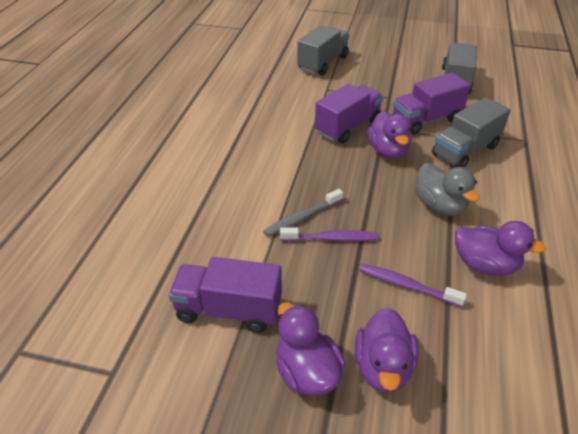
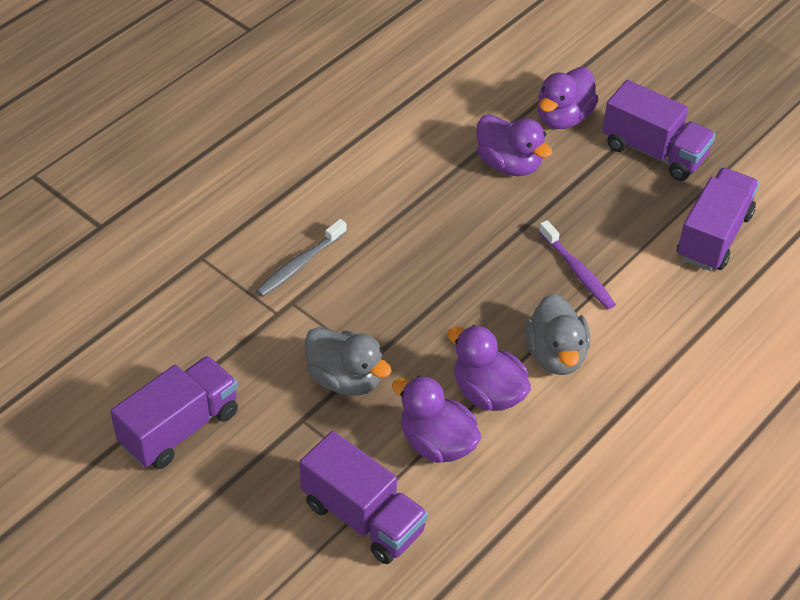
grey duck: [415,163,480,216] = 1 -> [305,327,392,396] [525,293,590,375] = 2
grey truck: [297,25,350,76] [432,97,511,168] [442,43,477,94] = 3 -> none = 0
purple toothbrush: [280,227,378,241] [359,264,467,307] = 2 -> [539,220,616,309] = 1
purple truck: [168,257,282,333] [315,84,383,144] [392,73,471,135] = 3 -> [110,356,238,469] [299,431,428,564] [602,80,716,181] [677,168,759,271] = 4

